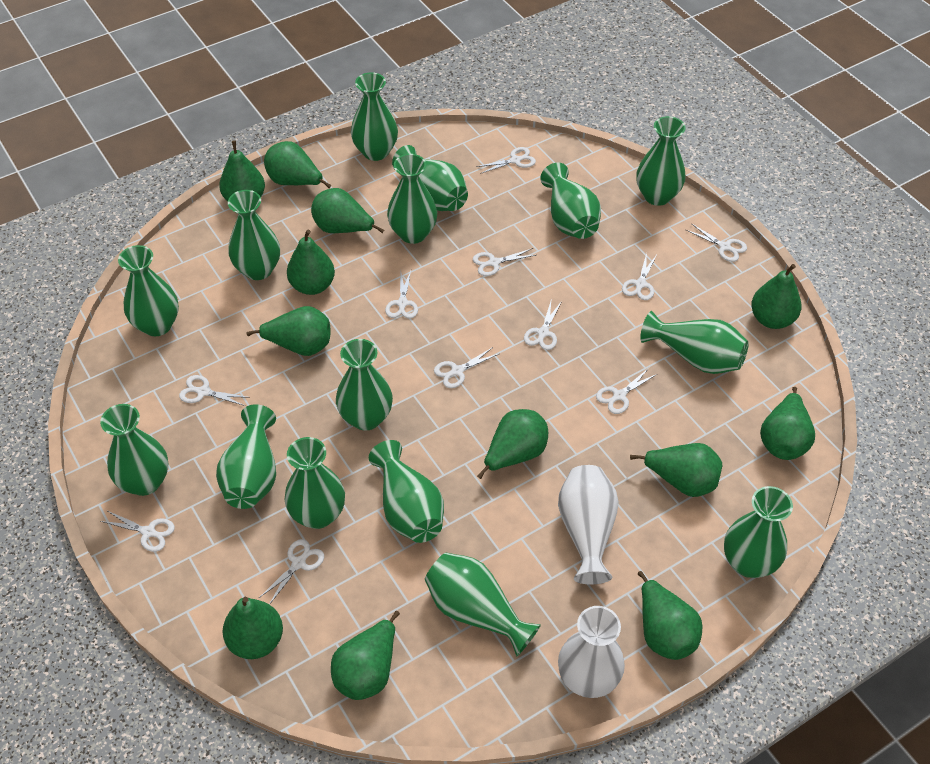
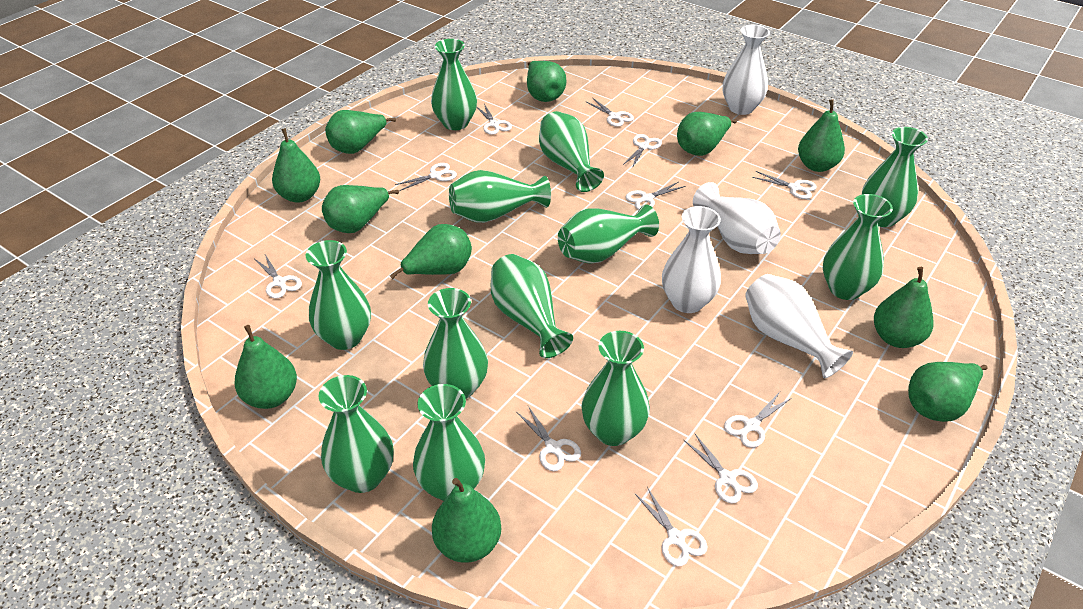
green pear: [219,140,265,201] [223,597,283,659] [247,306,330,356] [264,141,331,188] [287,230,335,295] [311,188,384,233] [331,611,400,700] [477,409,548,479] [630,443,722,497] [638,571,702,660] [751,264,802,329] [760,387,815,460] = 12 -> [234,325,297,409] [272,128,320,203] [322,185,399,233] [325,110,396,154] [390,224,472,279] [432,478,501,563] [527,61,567,102] [677,112,737,156] [798,99,845,172] [874,267,934,348] [908,362,988,422] = 11
green vase: [100,404,168,496] [118,245,179,336] [216,404,276,509] [228,190,280,280] [284,437,345,529] [336,339,393,431] [351,72,398,161] [369,440,444,543] [387,154,437,244] [392,145,468,211] [425,553,541,657] [540,163,601,239] [636,116,686,206] [640,311,749,374] [724,486,793,578] = 15 -> [306,240,371,350] [318,375,393,493] [413,384,485,501] [423,288,488,399] [431,39,477,130] [449,170,551,223] [491,254,573,358] [539,111,604,192] [558,204,659,264] [582,331,650,446] [823,194,893,300] [862,127,928,227] = 12
white vase: [558,465,619,584] [558,606,625,698] = 2 -> [662,206,721,313] [693,182,781,254] [723,25,770,115] [745,274,853,378] = 4

